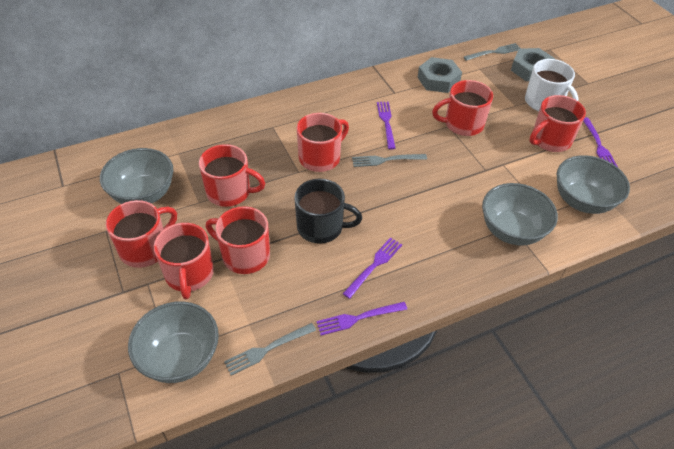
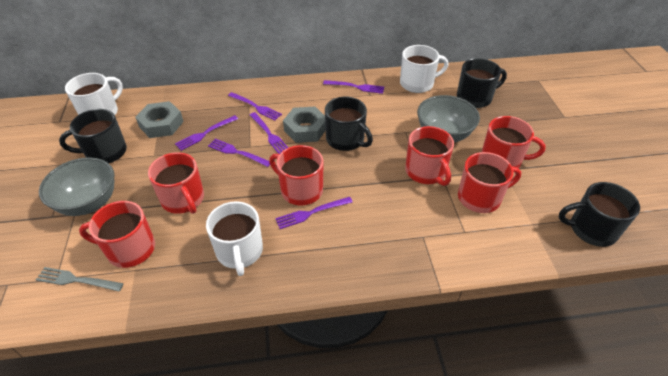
black mug: [294,179,362,244] = 1 -> [59,109,127,163] [325,97,373,151] [457,58,507,108] [559,182,640,247] = 4
grey bowl: [100,148,173,204] [128,301,219,383] [482,183,558,246] [557,155,630,214] = 4 -> [39,157,115,216] [417,95,480,142] = 2
grey fork: [224,323,316,376] [352,154,427,167] [464,43,521,61] = 3 -> [36,267,124,291] = 1
purple fork: [316,302,408,335] [343,237,402,299] [377,102,396,149] [583,117,618,167] = 4 -> [175,115,238,151] [208,139,270,167] [228,92,282,121] [250,112,288,154] [275,197,353,229] [323,80,384,94] = 6
red mug: [106,200,177,268] [154,223,214,300] [199,144,265,207] [206,206,270,274] [297,113,349,172] [432,80,493,136] [530,95,586,152] = 7 -> [79,201,155,268] [148,152,204,214] [269,145,323,205] [405,126,454,186] [458,152,521,213] [482,116,546,168] = 6
white mug: [525,59,579,111] = 1 -> [65,73,123,115] [206,201,263,276] [400,45,448,93] = 3

